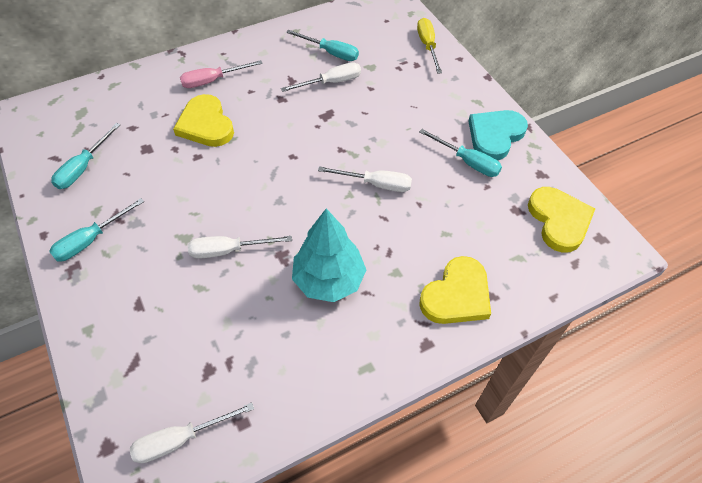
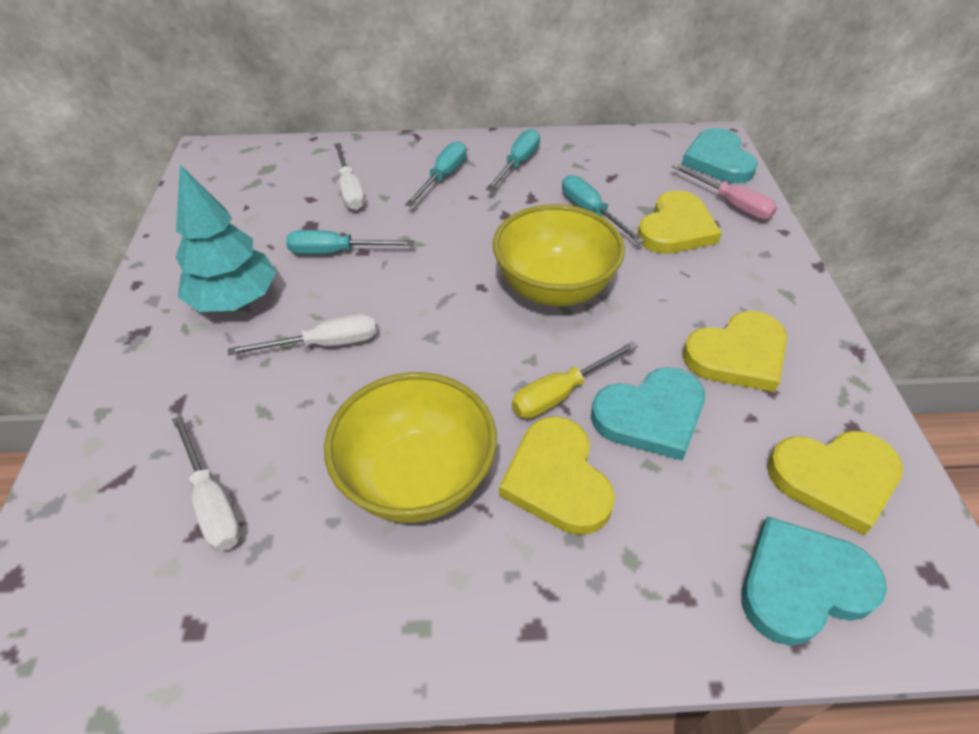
turquoise heart: [468,110,528,160] = 1 -> [591,367,705,461] [681,128,758,183] [741,516,887,646] = 3
white screwdriver: [130,403,254,463] [188,236,292,259] [281,62,361,92] [318,166,412,192] = 4 -> [172,415,241,551] [228,314,376,355] [334,143,365,210] = 3
yellow bowl: none = 0 -> [324,372,497,523] [493,204,625,306] = 2
yellow heart: [173,94,234,147] [419,256,491,324] [528,187,596,253] = 3 -> [499,416,615,535] [637,191,722,254] [683,311,787,392] [767,431,903,535] = 4

